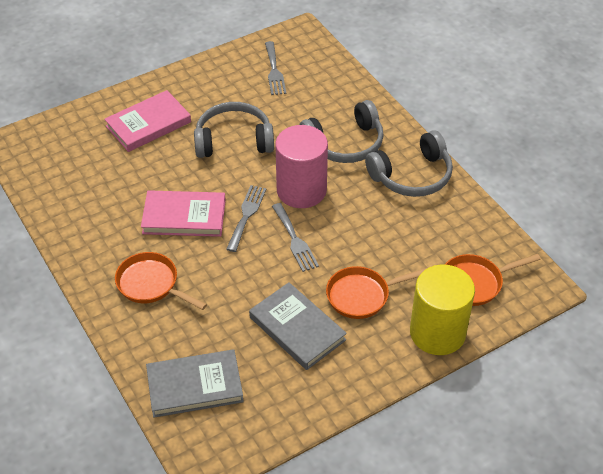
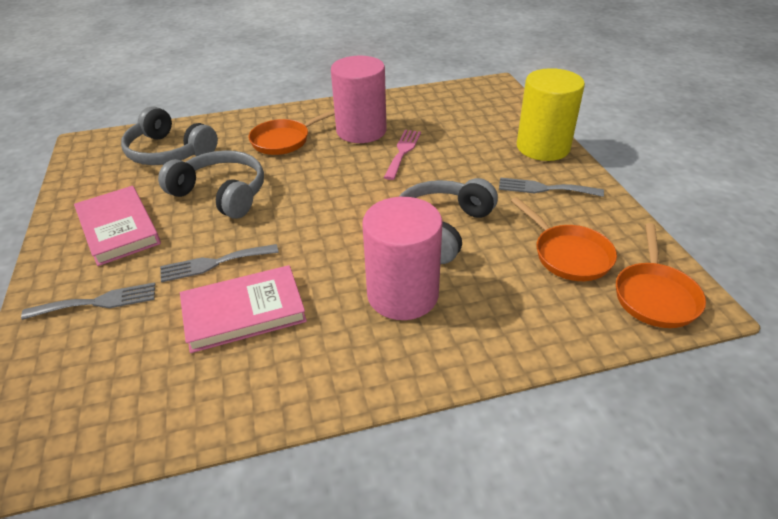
grey book: [146,349,244,418] [249,282,347,370] = 2 -> none = 0
pink cylinder: [275,125,328,208] = 1 -> [331,56,386,143] [362,197,442,320] = 2
pink fork: none = 0 -> [384,130,421,180] = 1

